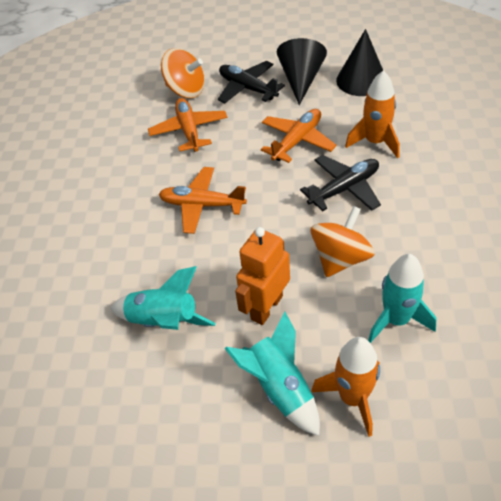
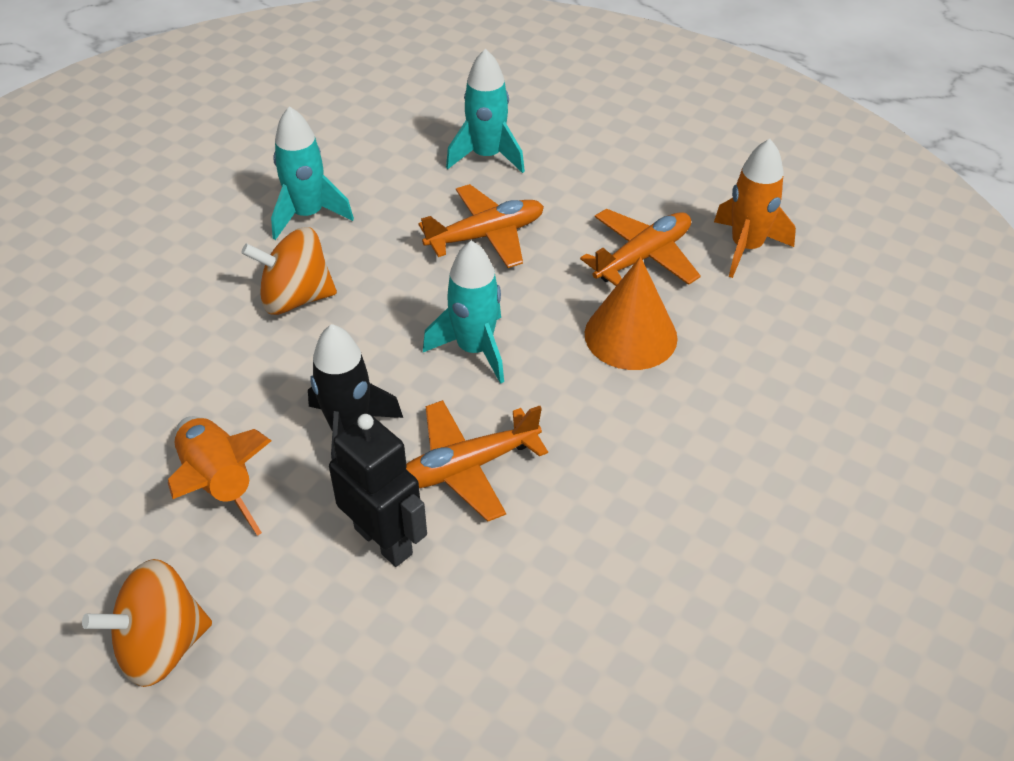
black cone: [277,38,327,105] [336,29,383,96] = 2 -> none = 0
black plane: [218,61,285,103] [300,155,381,211] = 2 -> none = 0
black robot: none = 0 -> [329,414,427,567] = 1
black rocket: none = 0 -> [308,324,403,460] = 1
orange cone: none = 0 -> [585,257,678,370] = 1
orange robot: [235,227,290,325] = 1 -> none = 0

